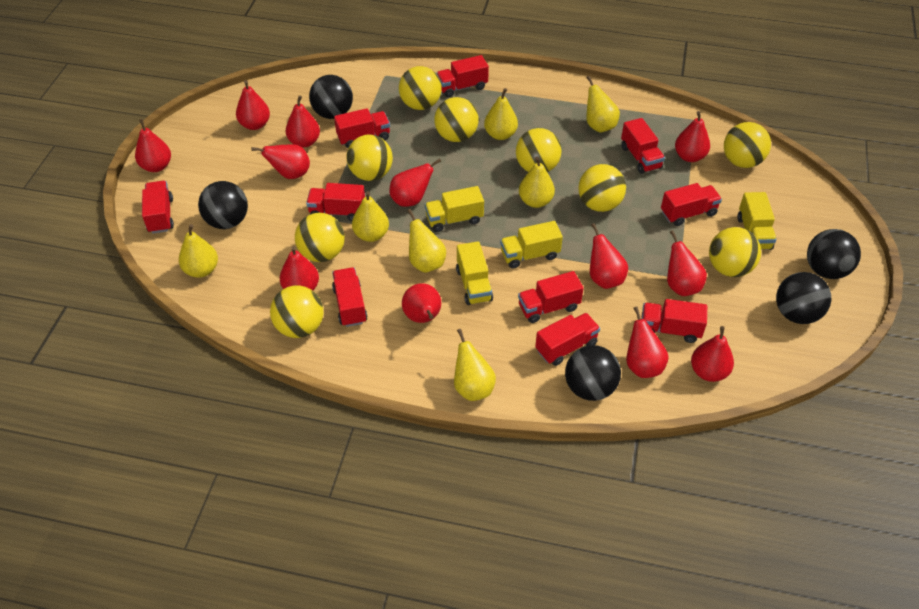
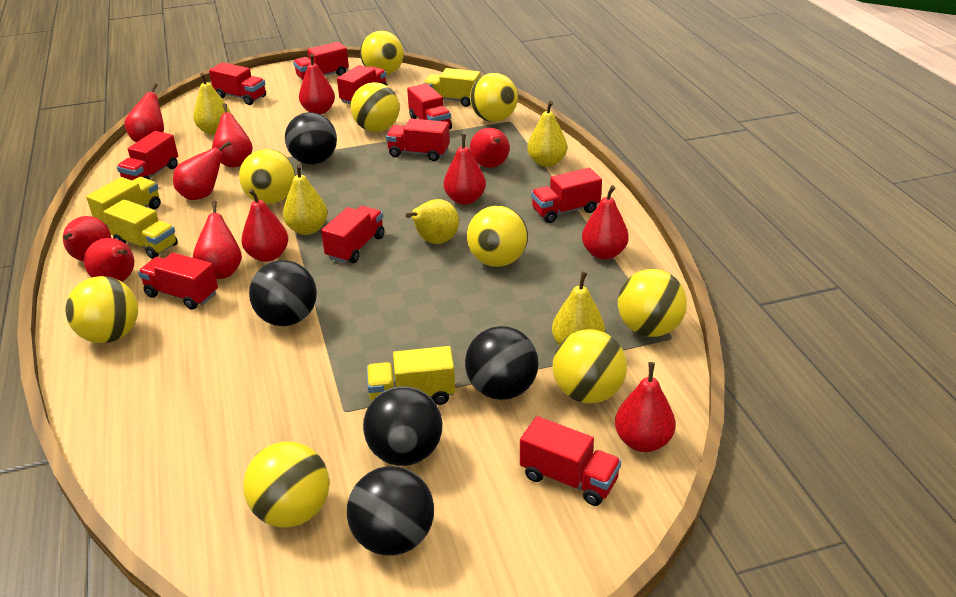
yellow pear: [179,224,218,278] [352,191,389,242] [407,209,446,273] [454,329,496,401] [484,88,518,140] [519,156,555,208] [586,76,620,133] = 7 -> [193,73,231,135] [283,164,328,235] [406,199,459,244] [527,101,567,167] [552,272,605,344] = 5

